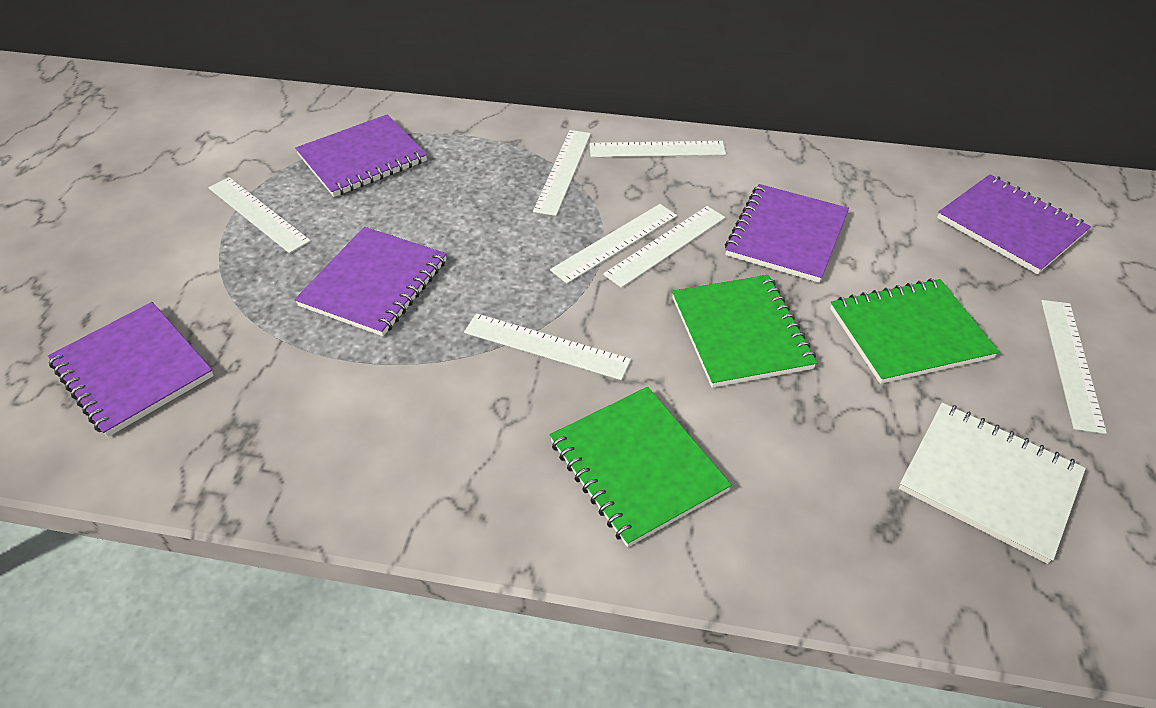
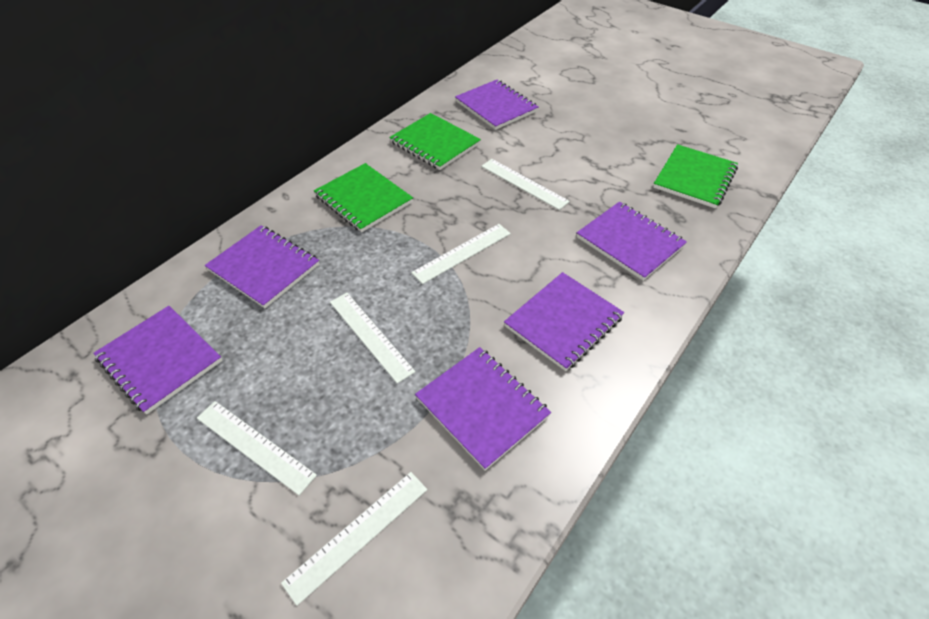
purple notebook: [48,302,214,437] [294,227,447,336] [295,115,427,197] [725,184,849,283] [937,174,1091,274] = 5 -> [93,306,222,414] [205,225,319,308] [415,347,551,471] [455,80,539,130] [504,272,624,371] [577,202,687,281] = 6
white notebook: [899,403,1086,564] = 1 -> none = 0
white ruler: [208,177,311,253] [464,313,631,380] [533,130,591,216] [550,204,677,284] [590,141,726,157] [603,206,726,288] [1041,300,1107,434] = 7 -> [197,401,317,495] [281,472,427,606] [330,293,415,384] [411,224,511,284] [481,159,570,210] = 5

